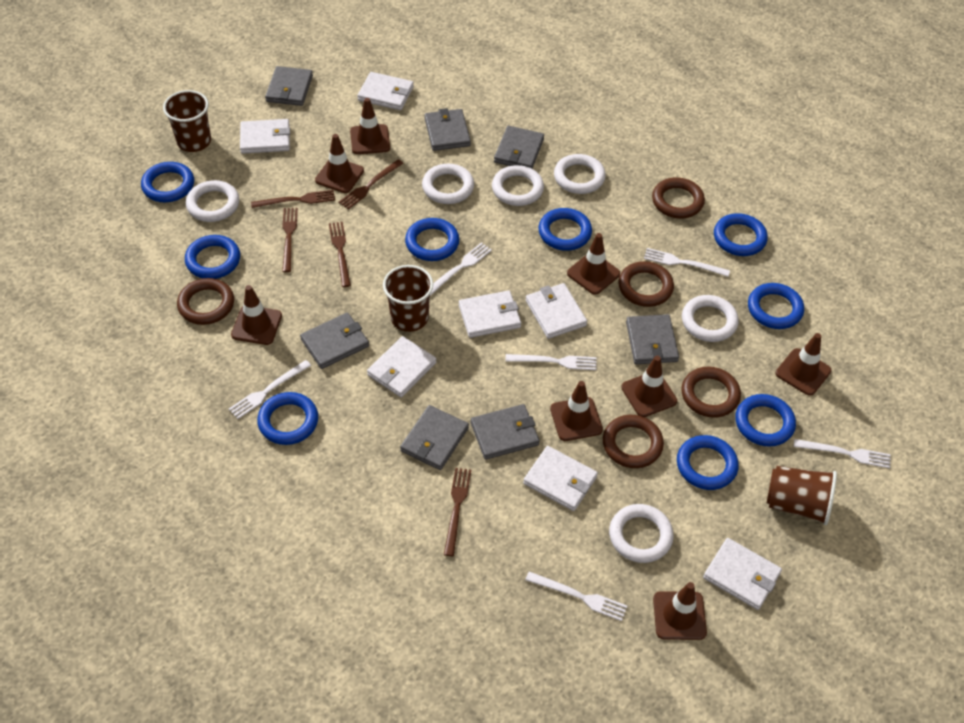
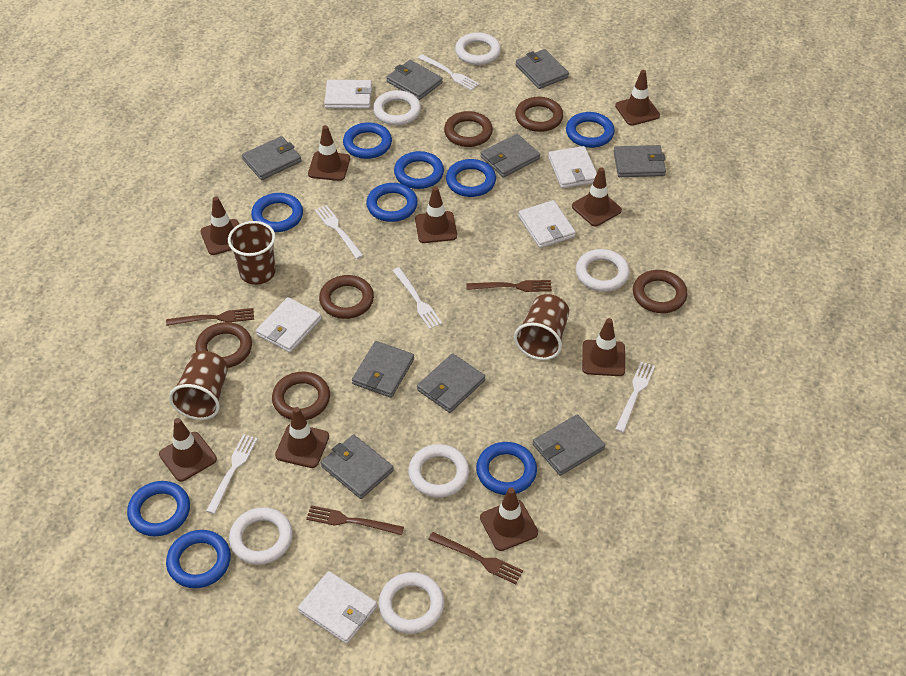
brown fork: [251,190,335,208] [282,208,298,272] [329,222,351,287] [339,159,404,209] [444,468,471,556] = 5 -> [166,308,254,326] [306,505,404,535] [428,532,523,584] [466,280,552,292] = 4
brown ring: [177,278,234,325] [603,415,664,468] [618,261,674,307] [652,177,705,218] [681,367,741,418] = 5 -> [195,322,252,368] [272,372,330,420] [319,275,374,319] [444,111,493,147] [515,97,563,132] [633,270,688,313] = 6
brown traffic cone: [231,285,282,345] [315,134,364,193] [350,98,390,154] [550,381,603,441] [567,233,620,295] [621,356,677,417] [653,582,707,640] [775,333,831,396] = 8 -> [159,418,217,482] [200,196,239,255] [275,407,329,468] [308,125,350,181] [415,187,457,243] [480,487,538,551] [572,167,622,226] [582,318,625,376] [615,70,660,126] = 9
grey wallet: [265,66,313,106] [300,312,369,369] [400,405,469,470] [425,108,471,151] [471,404,540,460] [494,126,544,169] [626,314,679,364] = 7 -> [242,136,302,180] [321,434,394,499] [352,341,414,398] [386,60,443,100] [417,353,485,413] [481,134,540,178] [516,49,569,89] [533,414,605,476] [613,145,666,177] = 9
white fork: [229,360,311,419] [430,242,492,296] [505,354,597,370] [525,572,627,621] [644,248,730,277] [794,439,891,468] = 6 -> [206,434,258,514] [315,205,364,259] [392,267,442,329] [418,54,479,90] [615,362,655,433] = 5
white wallet: [240,119,290,154] [357,72,414,110] [367,336,436,397] [459,291,521,338] [523,446,598,511] [526,283,587,339] [703,538,782,610] = 7 -> [256,297,322,353] [298,571,377,644] [324,80,372,109] [518,200,576,248] [548,146,597,188] = 5

